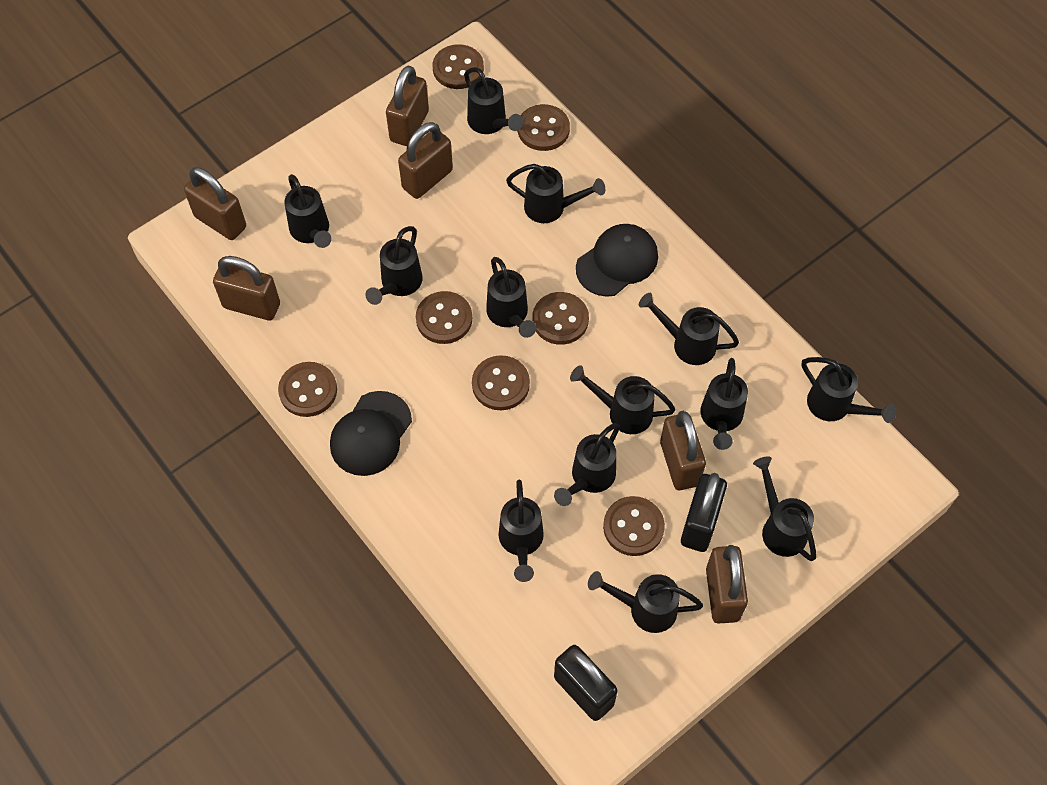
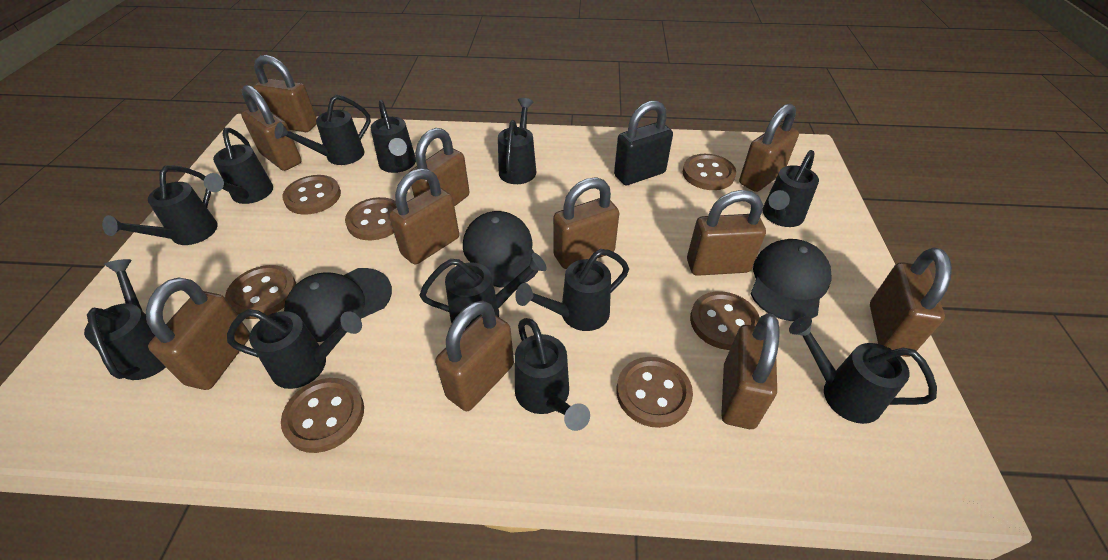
black cap: [330,391,412,476] [576,224,658,297] = 2 -> [284,268,392,342] [463,211,538,288] [751,239,831,321] = 3
black padlock: [554,645,618,721] [681,473,727,552] = 2 -> [614,100,673,185] = 1
black watering can: [284,174,331,248] [365,226,423,305] [464,67,523,134] [486,257,536,338] [499,480,544,582] [506,164,605,223] [554,423,620,506] [570,365,676,434] [588,571,703,633] [639,293,739,365] [701,358,748,450] [753,456,816,561] [802,357,896,423] = 13 -> [84,259,166,380] [102,165,218,245] [204,128,273,204] [227,309,362,389] [275,95,371,165] [370,100,416,173] [420,253,547,329] [498,98,536,184] [515,249,629,331] [515,318,590,431] [762,150,819,227] [789,316,937,424] = 12
brown padlock: [184,167,246,240] [213,256,280,320] [386,66,429,146] [398,122,453,199] [660,411,706,490] [706,545,748,624] = 6 -> [146,277,250,390] [241,85,302,171] [253,55,317,132] [389,168,459,265] [409,128,470,207] [435,301,514,411] [553,177,619,269] [687,190,766,276] [721,313,780,429] [739,104,799,192] [870,247,952,357] = 11

